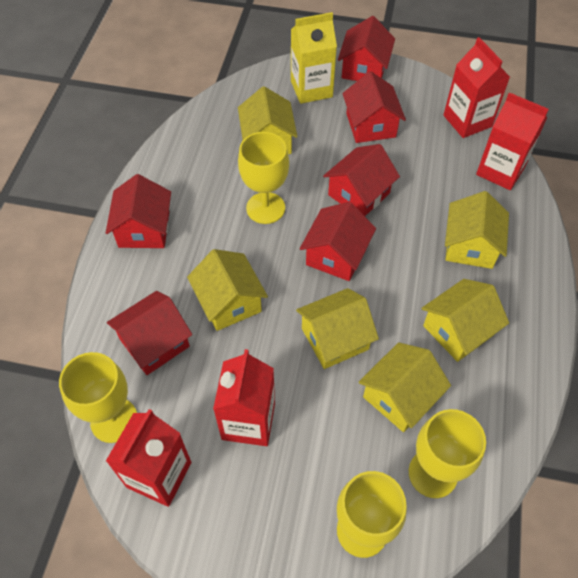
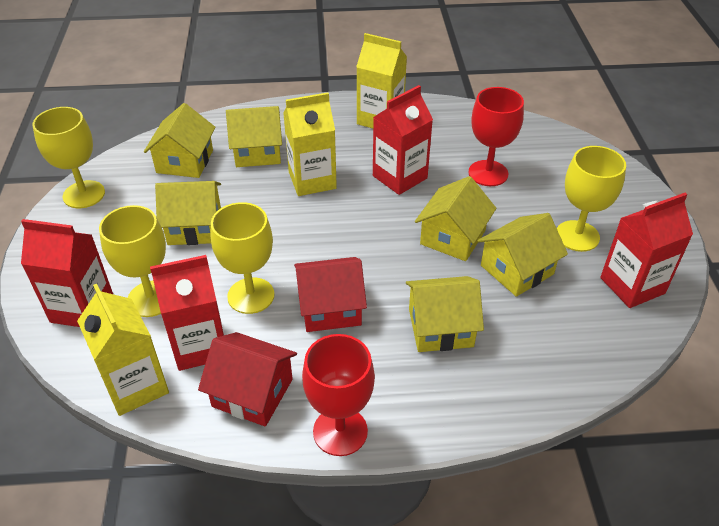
red goblet: none = 0 -> [302,334,375,456] [468,87,524,186] = 2
red house: [106,174,171,248] [107,291,192,375] [300,202,376,281] [323,144,400,216] [338,16,395,81] [342,71,406,143] = 6 -> [198,332,297,427] [294,257,367,332] = 2
yellow carton: [291,12,337,104] = 1 -> [77,284,169,416] [283,93,337,196] [356,33,407,128] = 3

